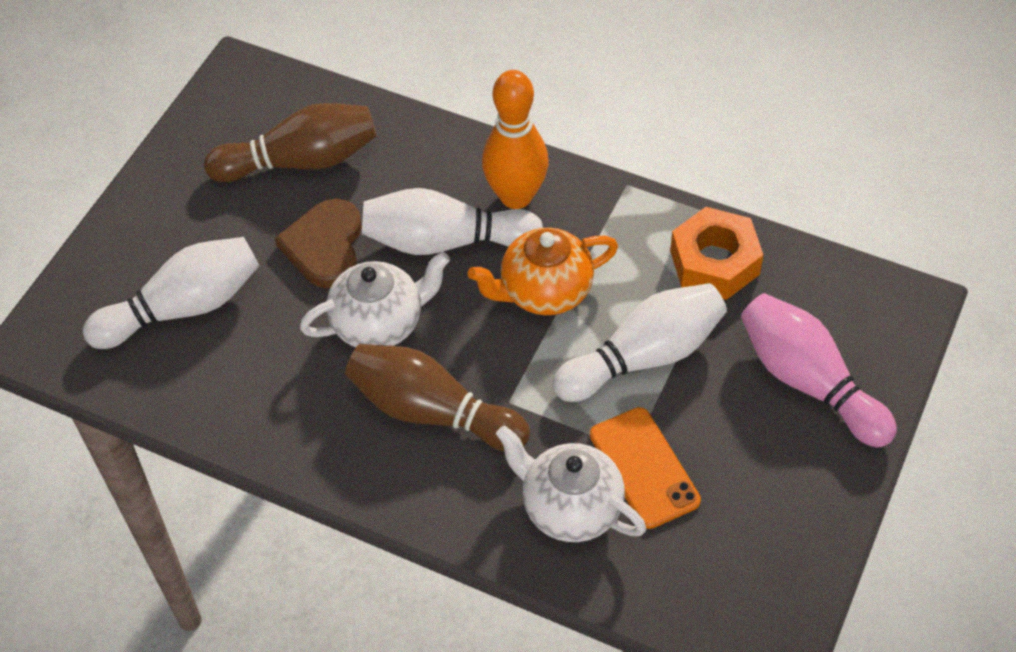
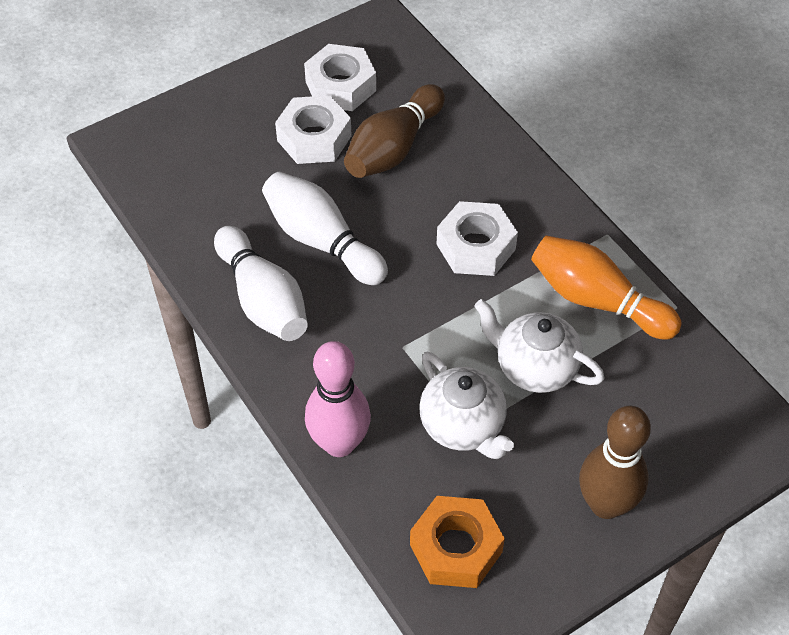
brown heart: [275,199,362,288] = 1 -> none = 0
orange phone: [590,407,701,529] = 1 -> none = 0
orange teapot: [468,228,618,315] = 1 -> none = 0
white bowling pin: [83,237,260,349] [362,188,543,255] [552,283,727,402] = 3 -> [214,226,308,341] [262,172,388,285] = 2
white nut: none = 0 -> [275,95,352,164] [304,44,376,111] [437,201,518,276] = 3

